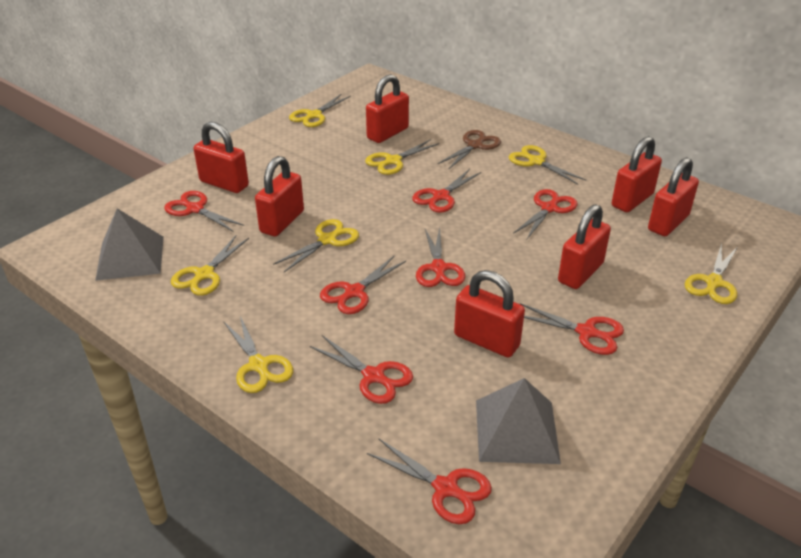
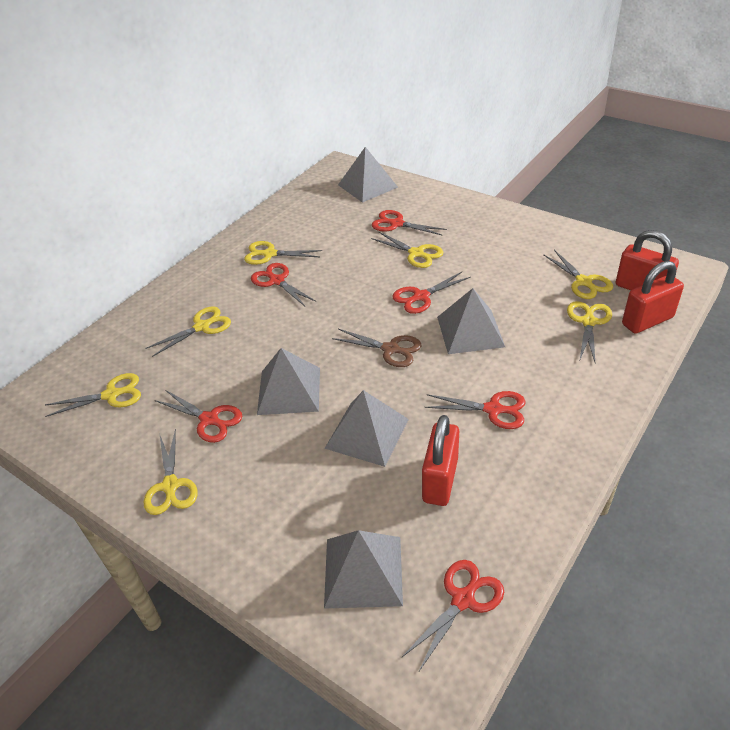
grey pyramid: [95,208,164,281] [476,378,561,464] = 2 -> [257,348,320,415] [324,390,409,467] [324,530,403,609] [338,147,398,203] [437,288,505,354] = 5
red padlock: [194,122,249,193] [255,156,304,236] [366,74,409,143] [454,270,525,357] [558,204,611,289] [612,136,662,212] [648,158,699,236] = 7 -> [422,415,459,506] [616,230,679,290] [622,261,684,334] = 3
red scissors: [164,191,244,231] [310,335,413,404] [320,256,406,314] [367,439,492,524] [412,169,481,213] [416,227,465,287] [513,189,577,239] [520,303,624,355] = 8 -> [155,390,242,443] [251,263,315,306] [372,210,447,235] [392,272,471,314] [402,560,504,671] [425,391,526,429] = 6

